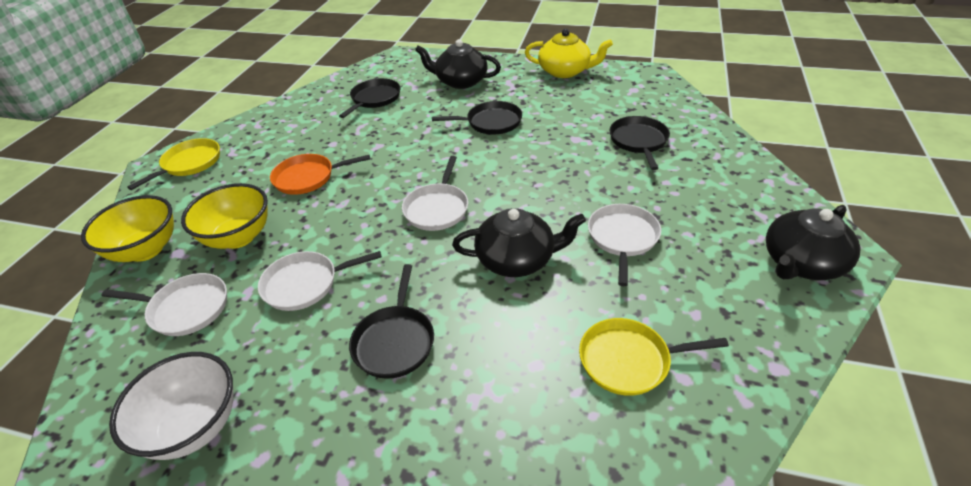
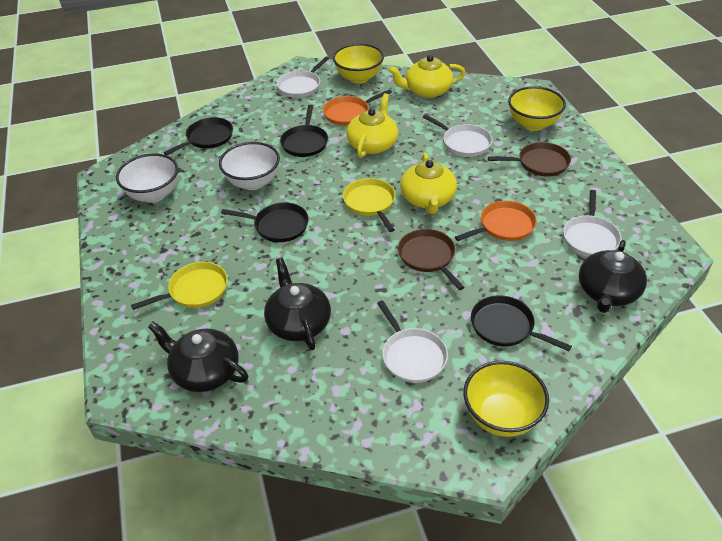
brown pan: none = 0 -> [398,229,465,290] [488,142,571,176] = 2
orange pan: [270,154,370,195] = 1 -> [323,89,392,126] [455,201,537,241] = 2
white bowl: [109,352,234,460] = 1 -> [116,153,178,203] [219,142,280,190] = 2
yellow bowl: [81,195,174,262] [181,183,268,249] = 2 -> [333,43,384,84] [464,361,549,437] [508,86,566,131] = 3
yellow teapot: [525,29,613,78] = 1 -> [346,93,398,158] [388,55,465,98] [400,153,457,214] = 3

